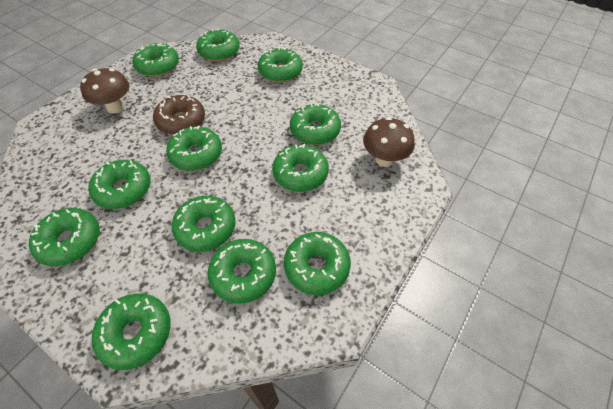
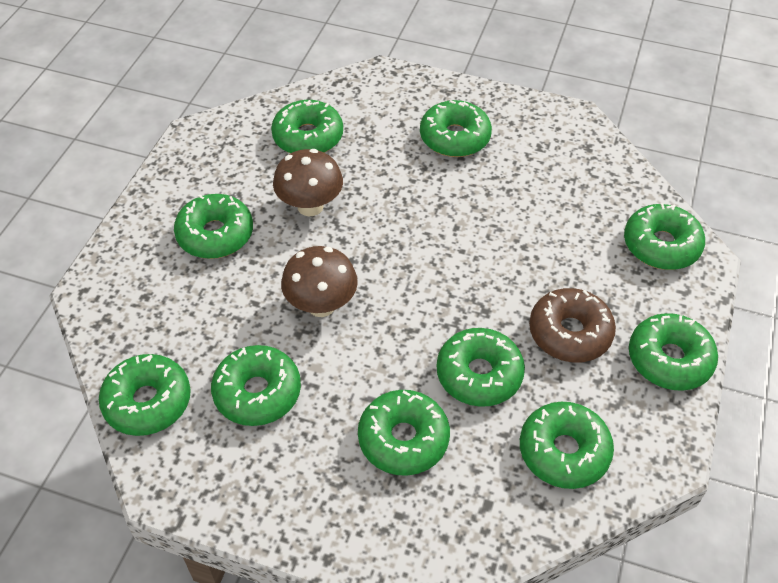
green donut: [29,208,100,266] [88,160,150,209] [92,294,171,370] [133,43,179,77] [166,126,222,171] [172,196,236,252] [196,28,240,61] [208,239,276,304] [258,47,303,82] [272,144,329,192] [284,232,351,295] [290,103,341,145] = 12 -> [99,354,191,436] [174,194,253,259] [211,345,301,426] [271,100,343,153] [358,390,450,476] [420,100,492,157] [437,328,525,407] [520,402,614,489] [624,204,705,270] [629,313,718,391] = 10

